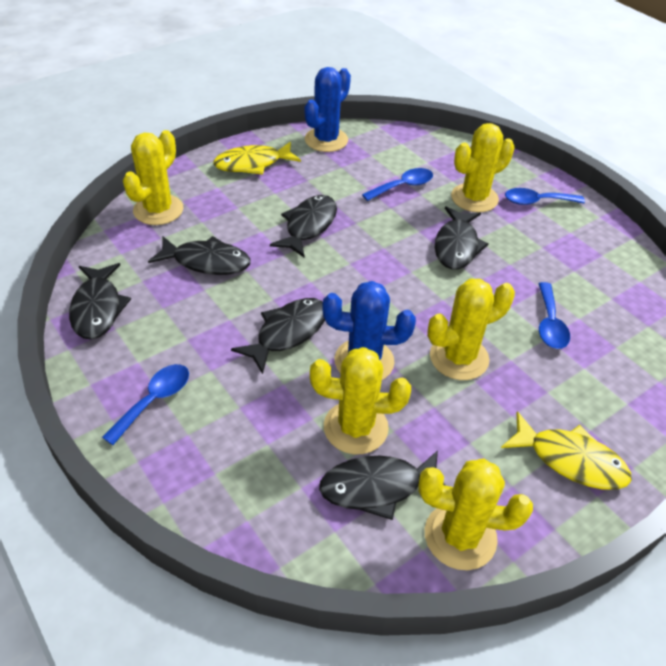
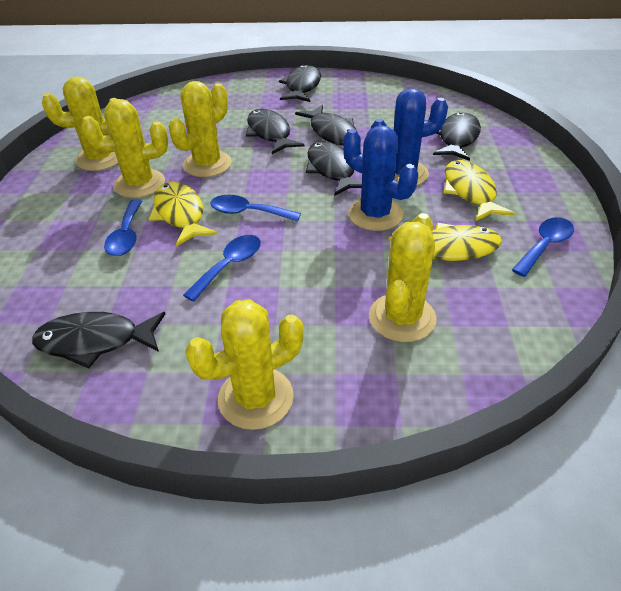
yellow fish: [213,142,301,175] [501,411,632,490] = 2 -> [149,182,217,247] [389,223,502,261] [443,160,515,221] = 3

